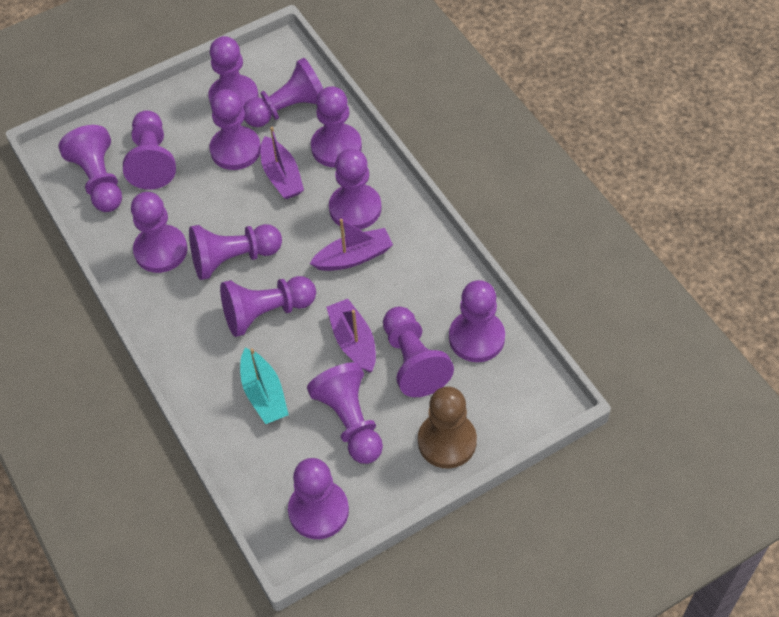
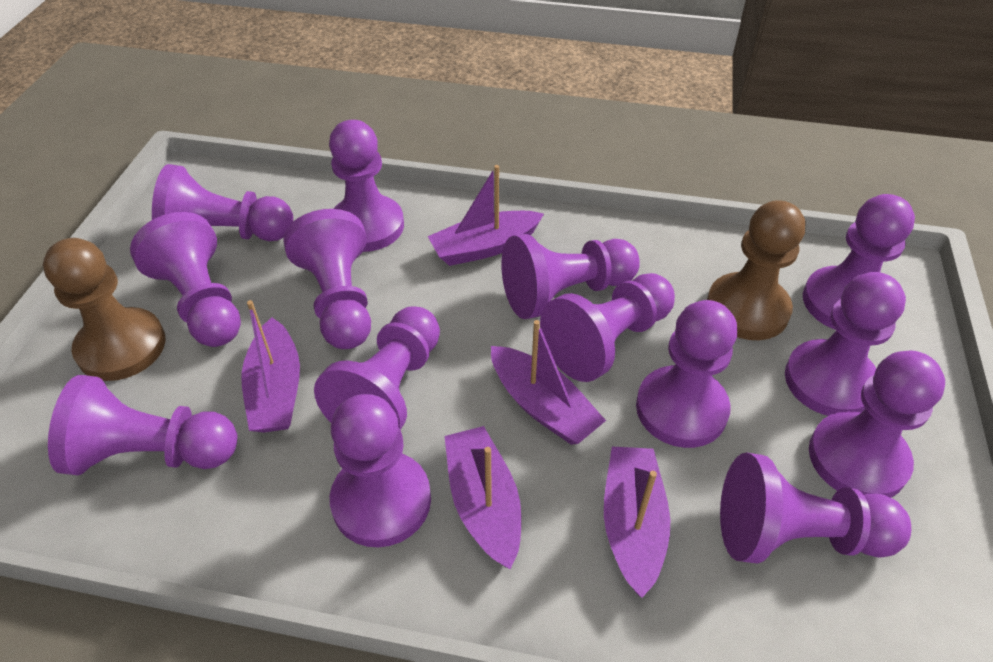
brown pawn: [418,386,477,468] = 1 -> [43,238,165,381] [707,200,805,340] = 2
purple boat: [261,127,304,199] [310,219,393,271] [326,299,376,373] = 3 -> [241,300,300,433] [428,165,544,266] [444,426,521,569] [491,320,606,445] [604,447,670,598] = 5
turquoise boat: [240,348,289,424] = 1 -> none = 0

